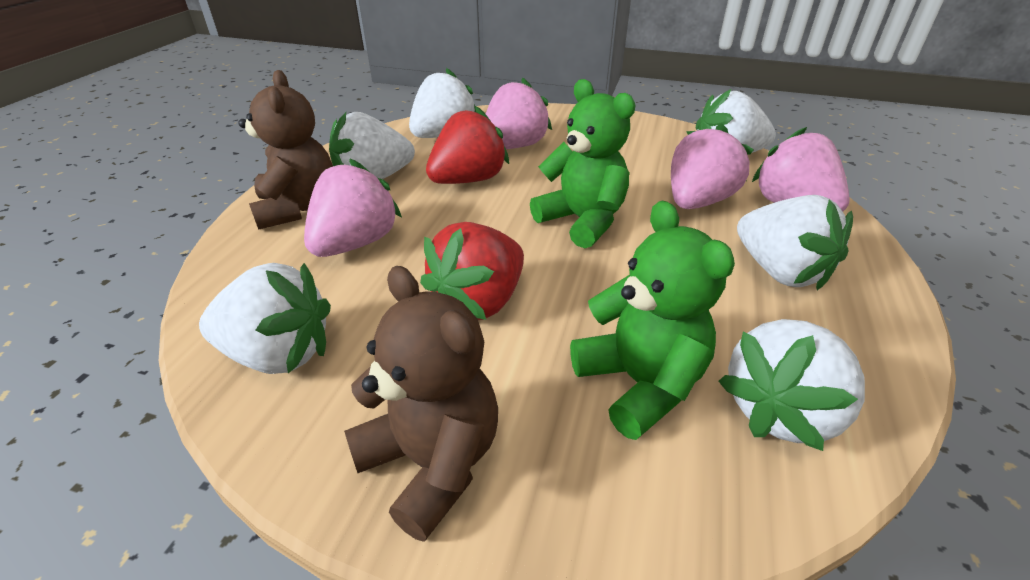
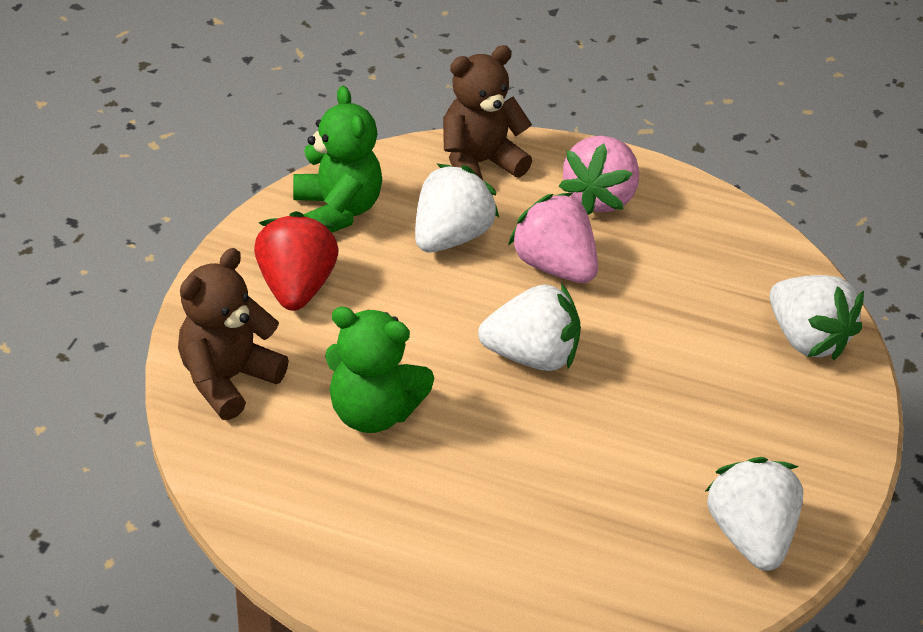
pink strawberry: [304,159,402,257] [486,78,552,149] [671,123,754,209] [752,127,850,211] = 4 -> [508,192,598,283] [559,136,639,215] = 2
red strawberry: [420,222,524,320] [426,106,509,184] = 2 -> [254,211,339,311] = 1
white strawberry: [199,263,331,374] [329,112,415,179] [409,68,476,138] [696,89,776,153] [719,319,865,451] [737,195,853,290] = 6 -> [415,164,499,252] [478,283,581,371] [705,457,803,571] [770,275,864,360] = 4

